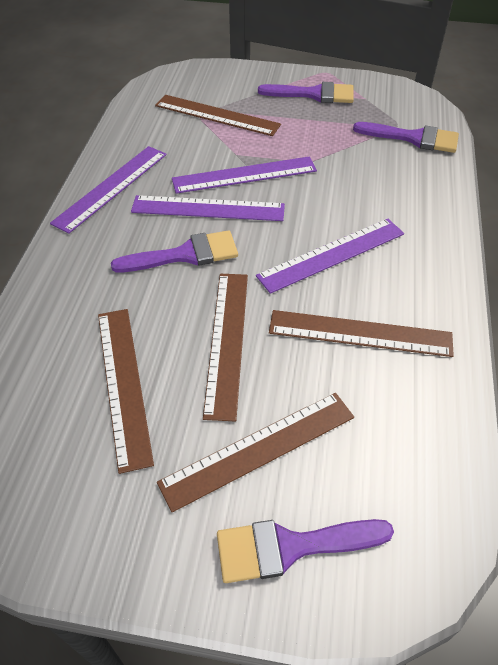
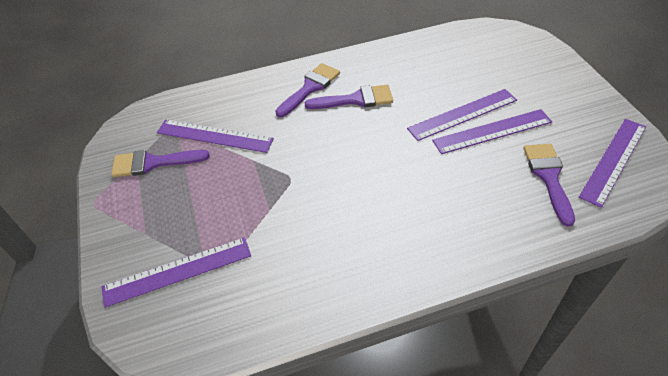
brown ruler: [98,309,154,474] [155,95,281,136] [157,393,354,512] [203,274,248,422] [269,310,454,357] = 5 -> none = 0
purple ruler: [50,146,167,234] [131,195,285,221] [172,156,317,194] [256,219,404,294] = 4 -> [101,237,251,308] [157,119,274,153] [407,89,517,141] [432,109,552,154] [579,119,646,208] = 5

